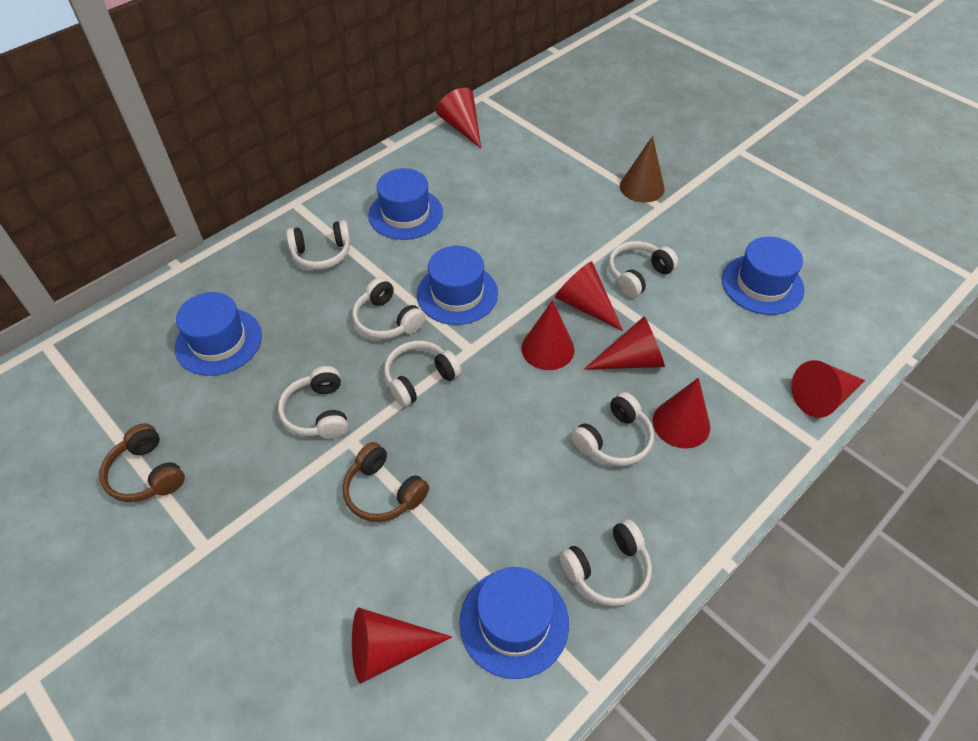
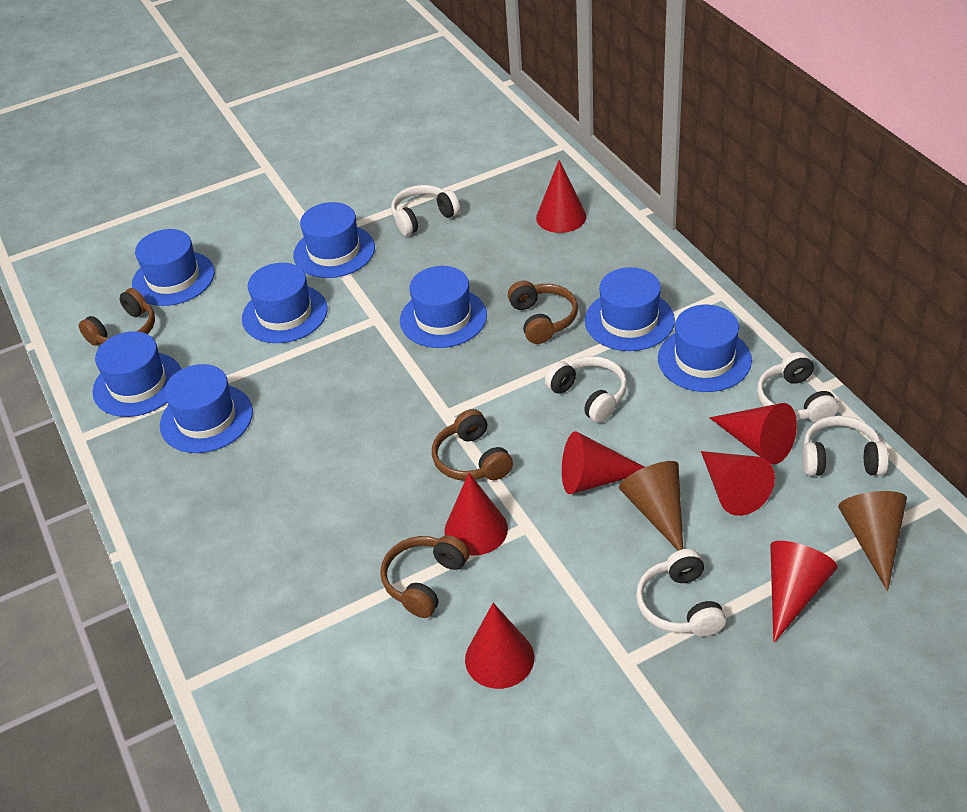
blue hat: [175,292,262,376] [368,168,443,240] [417,246,498,325] [459,567,569,679] [722,237,805,315] = 5 -> [92,331,181,417] [132,229,215,306] [160,364,253,453] [242,263,328,343] [293,202,375,278] [400,266,487,348] [585,267,675,351] [658,305,752,392] = 8
brown cone: [620,136,665,203] = 1 -> [619,461,683,551] [838,491,907,591] = 2
brown headphones: [100,423,185,502] [342,442,429,522] = 2 -> [79,288,155,346] [380,535,469,618] [432,409,513,481] [508,280,578,344] = 4
white headphones: [278,366,348,439] [286,220,351,270] [352,278,425,339] [384,341,462,407] [560,519,652,606] [571,392,654,466] [608,241,678,298] = 7 -> [391,185,460,236] [545,356,627,423] [636,549,726,637] [757,352,839,423] [802,416,889,476] = 5

